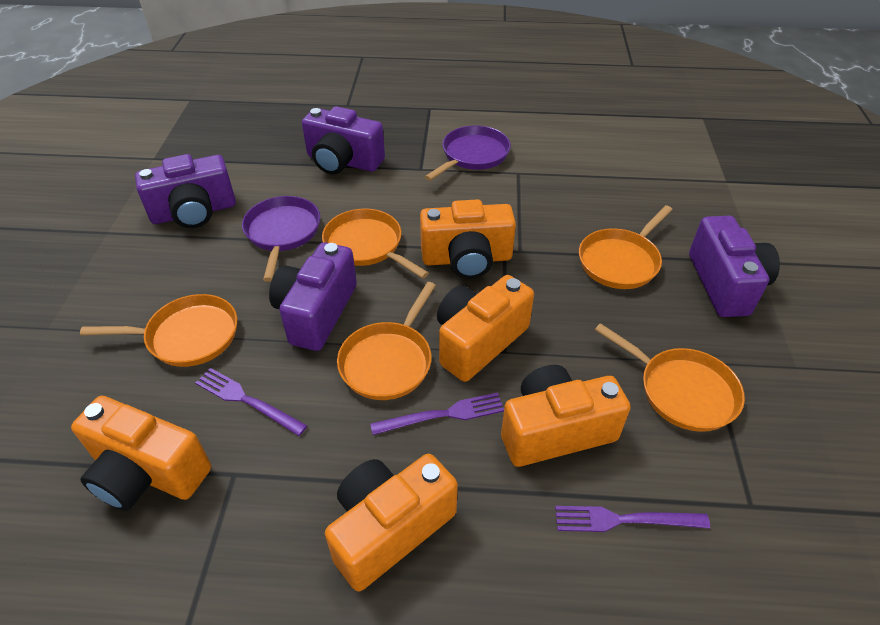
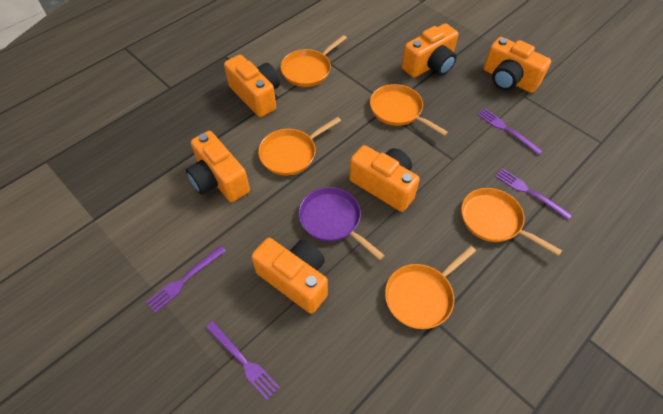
orange camera: [71,396,211,511] [325,454,458,592] [420,199,516,279] [437,275,534,382] [501,365,631,467] = 5 -> [186,131,250,202] [224,55,280,117] [251,238,328,314] [349,145,420,212] [402,23,458,78] [483,37,551,93] = 6
purple camera: [135,154,236,228] [269,242,357,351] [302,106,385,175] [689,216,780,317] = 4 -> none = 0
purple fork: [195,368,307,436] [370,392,504,435] [555,506,710,532] = 3 -> [146,245,226,313] [206,321,280,400] [477,109,543,155] [495,168,572,220] = 4
purple pan: [242,196,320,282] [425,125,511,181] = 2 -> [299,187,385,260] = 1

